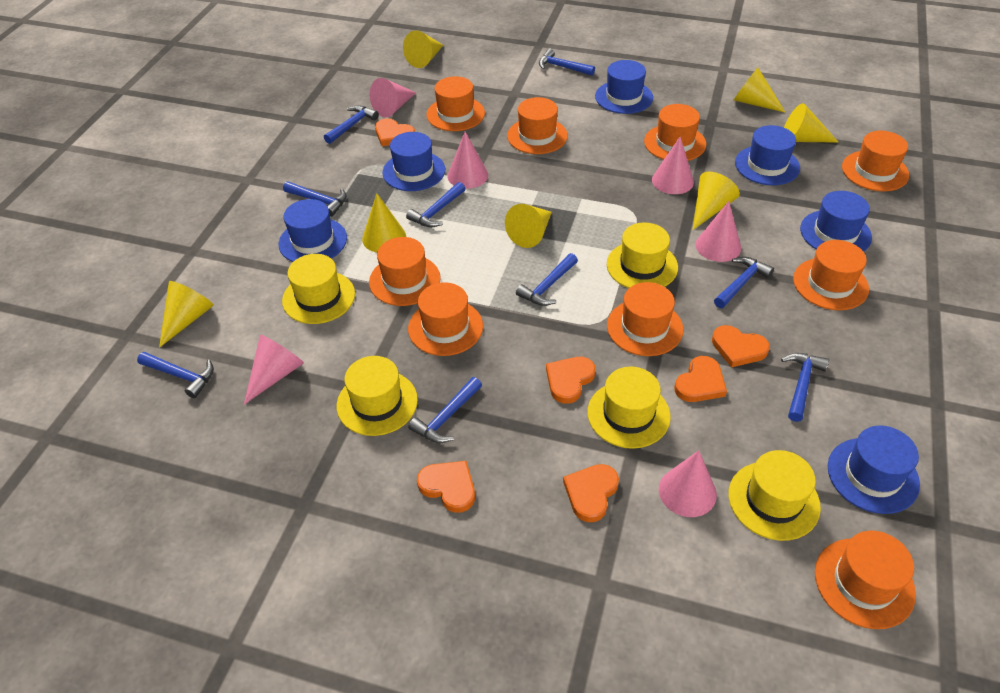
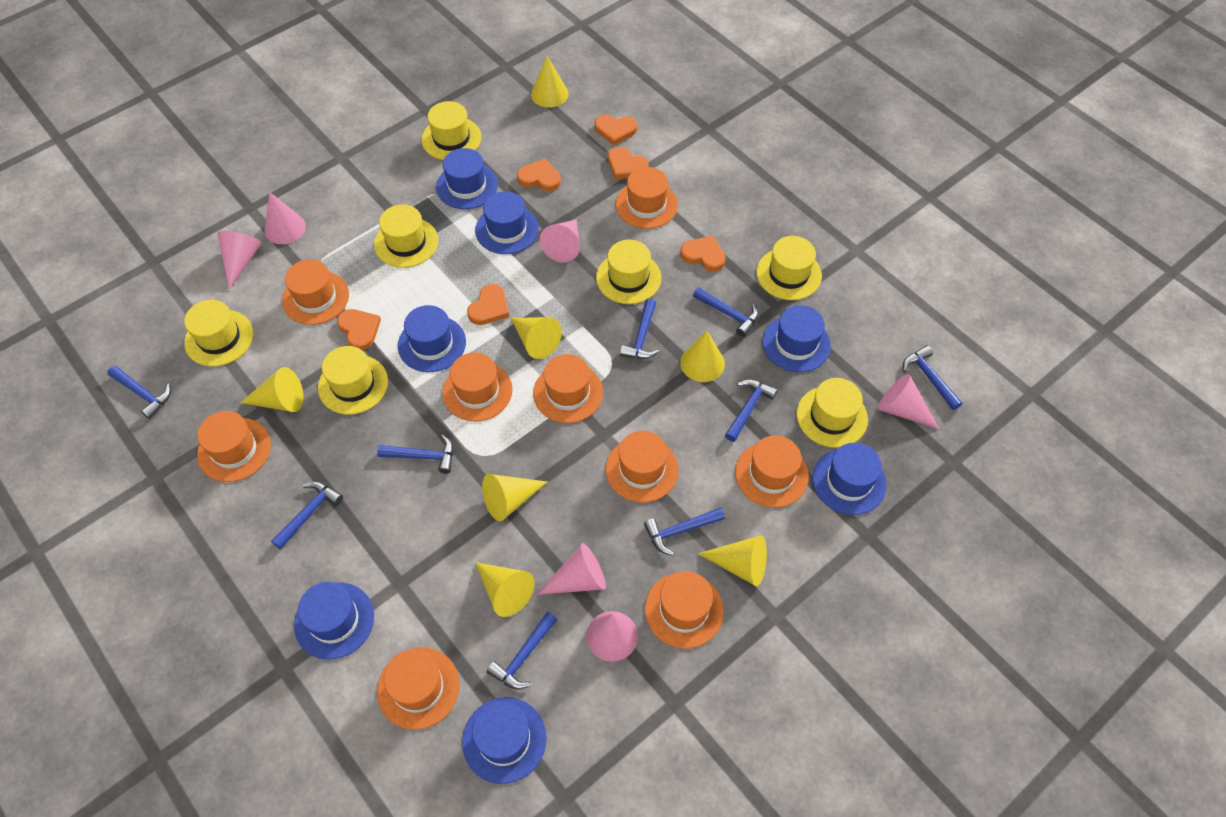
blue hat: [279,199,347,262] [382,132,445,191] [595,60,653,114] [735,125,800,185] [800,191,872,252] [828,426,920,514] = 6 -> [294,582,374,659] [398,305,466,372] [436,148,498,209] [462,697,547,784] [475,192,539,254] [762,305,831,372] [812,443,887,515] = 7
yellow hat: [282,254,355,324] [337,356,418,436] [587,367,671,449] [607,222,678,288] [728,450,821,541] = 5 -> [184,300,254,367] [318,346,388,415] [374,204,438,268] [422,101,481,160] [596,240,661,304] [757,236,822,300] [796,378,868,448] = 7

